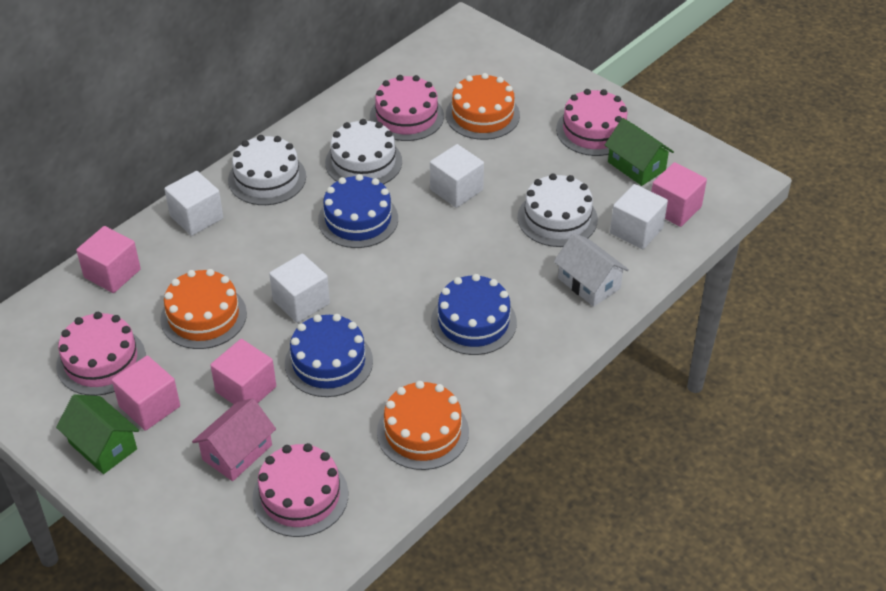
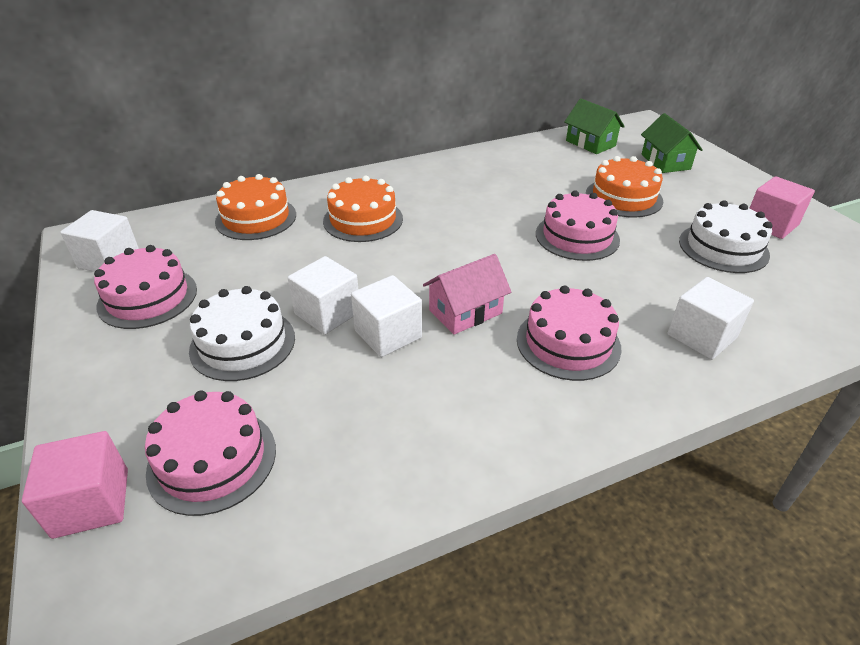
blue cake: [285,314,373,397] [318,174,398,248] [431,274,517,355] = 3 -> none = 0
pink cube: [76,226,141,293] [112,355,180,431] [210,339,276,404] [651,162,707,227] = 4 -> [22,431,128,539] [749,176,815,239] = 2
white cake: [228,135,306,205] [325,119,402,185] [517,174,598,247] = 3 -> [189,286,295,381] [679,200,773,273] = 2
white house: [554,233,629,307] = 1 -> none = 0

